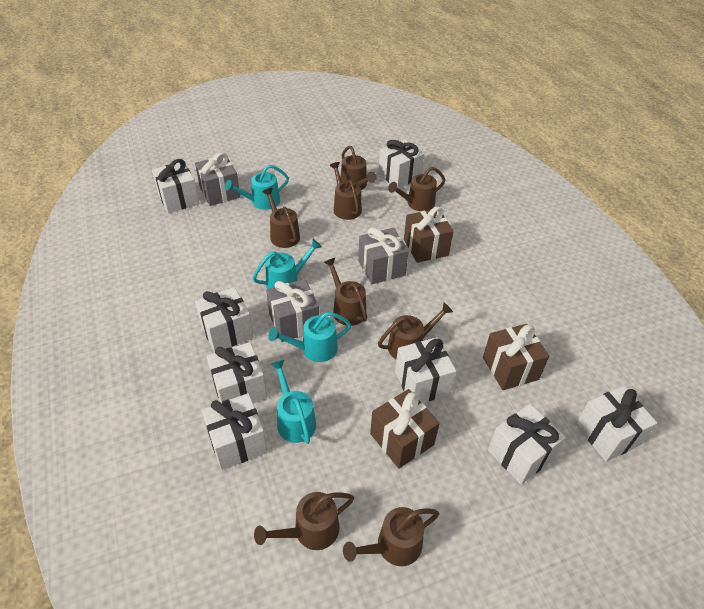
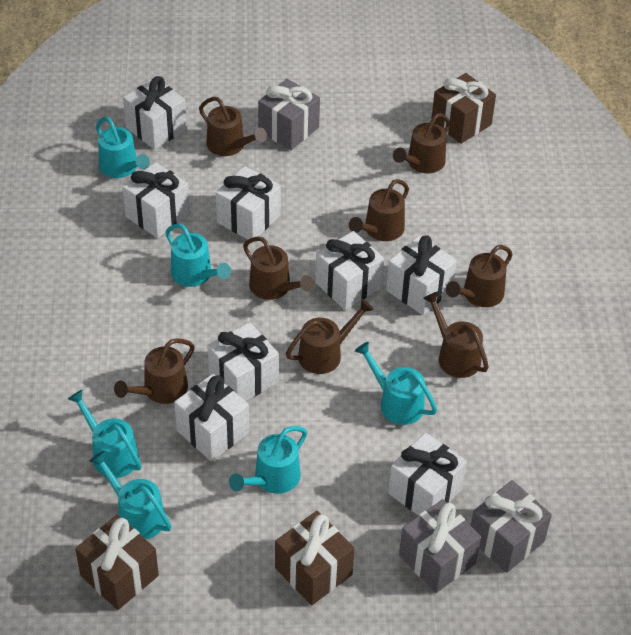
turquoise watering can: [224,165,289,210] [253,239,322,289] [269,312,351,362] [271,360,316,444] = 4 -> [68,390,142,478] [89,451,171,539] [96,117,150,178] [165,223,231,287] [229,426,307,494] [355,342,437,425] = 6

